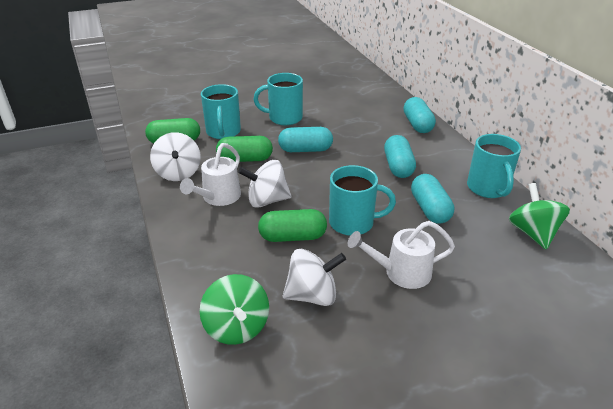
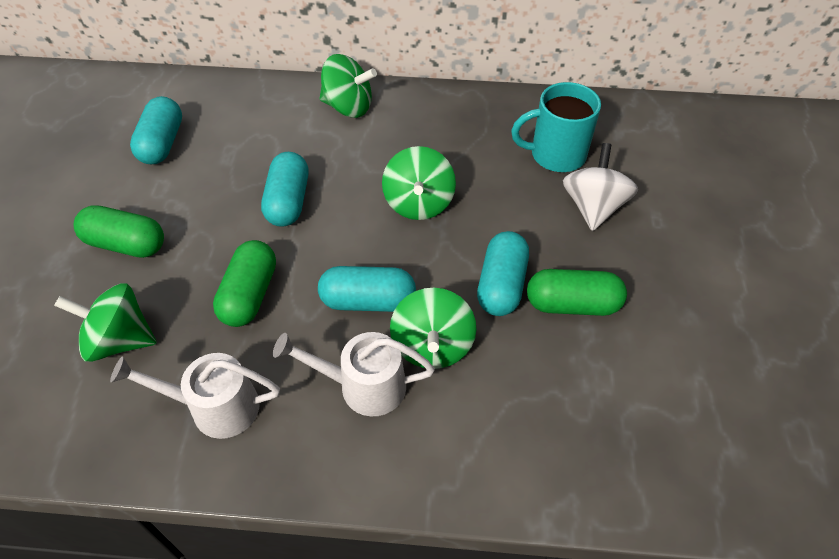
green spinning top: [199,274,269,345] [509,183,570,249] = 2 -> [54,283,157,362] [320,54,377,118] [382,146,456,220] [390,288,477,369] = 4
turquoise mug: [201,84,241,139] [253,73,303,125] [329,165,396,236] [467,134,521,198] = 4 -> [511,82,601,172] = 1
white spinning top: [150,132,201,181] [238,160,292,208] [283,249,346,306] = 3 -> [563,143,638,231] = 1

